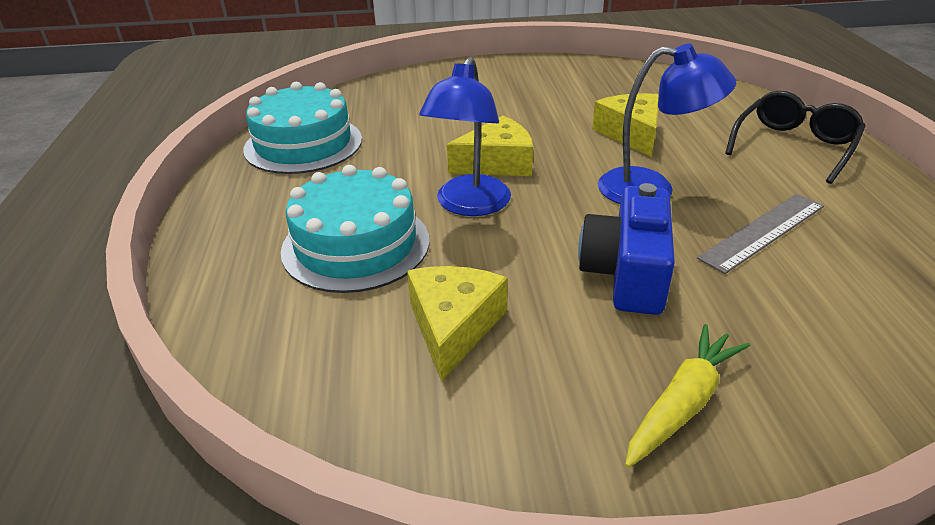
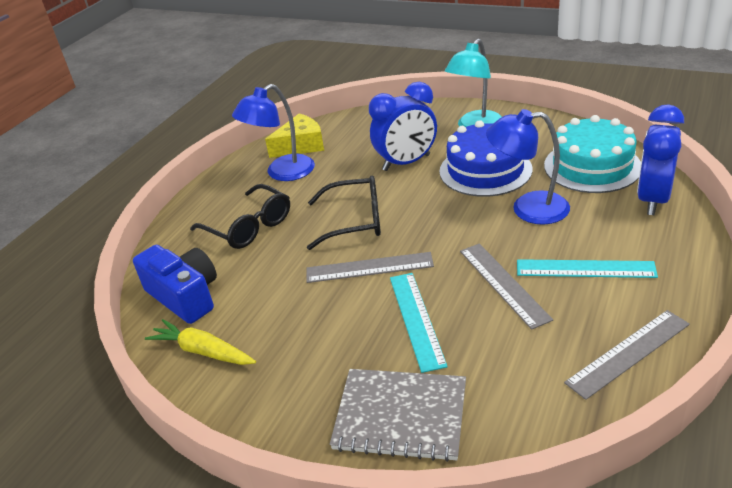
black glasses: [725,91,866,184] = 1 -> [190,184,290,249] [307,175,381,250] = 2
blue cake: none = 0 -> [439,120,532,197] = 1
blue clock: none = 0 -> [369,82,437,171] [637,104,684,215] = 2
grey notebook: none = 0 -> [330,369,466,462] = 1
grey ruler: [697,194,824,274] = 1 -> [306,252,434,283] [460,243,553,330] [564,310,690,400] = 3
turquoise cake: [243,82,362,174] [281,165,430,293] = 2 -> [544,115,641,193] = 1
turquoise lamp: none = 0 -> [445,39,502,127] = 1
turquoise ruler: none = 0 -> [390,273,448,373] [517,259,658,278] = 2
yellow cheese: [407,266,508,382] [447,116,533,176] [592,93,659,157] = 3 -> [265,113,324,158] = 1

